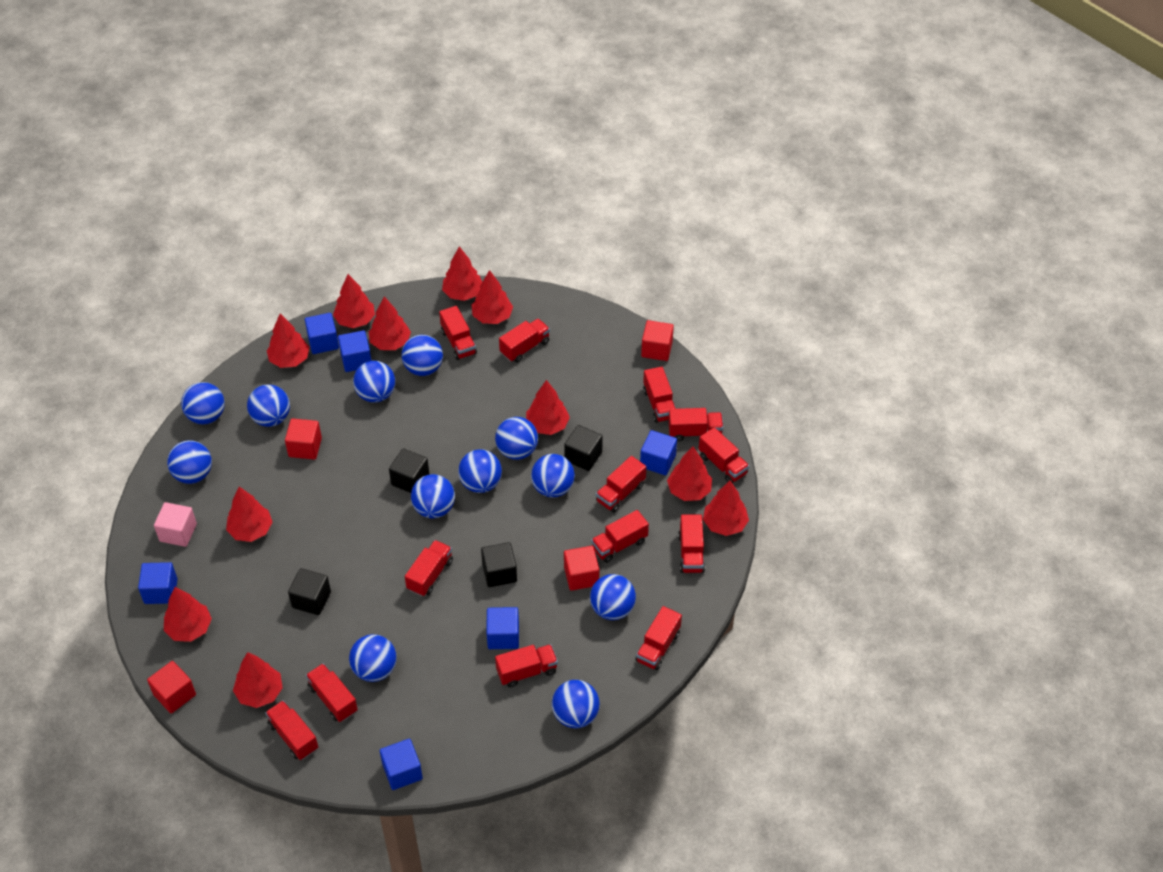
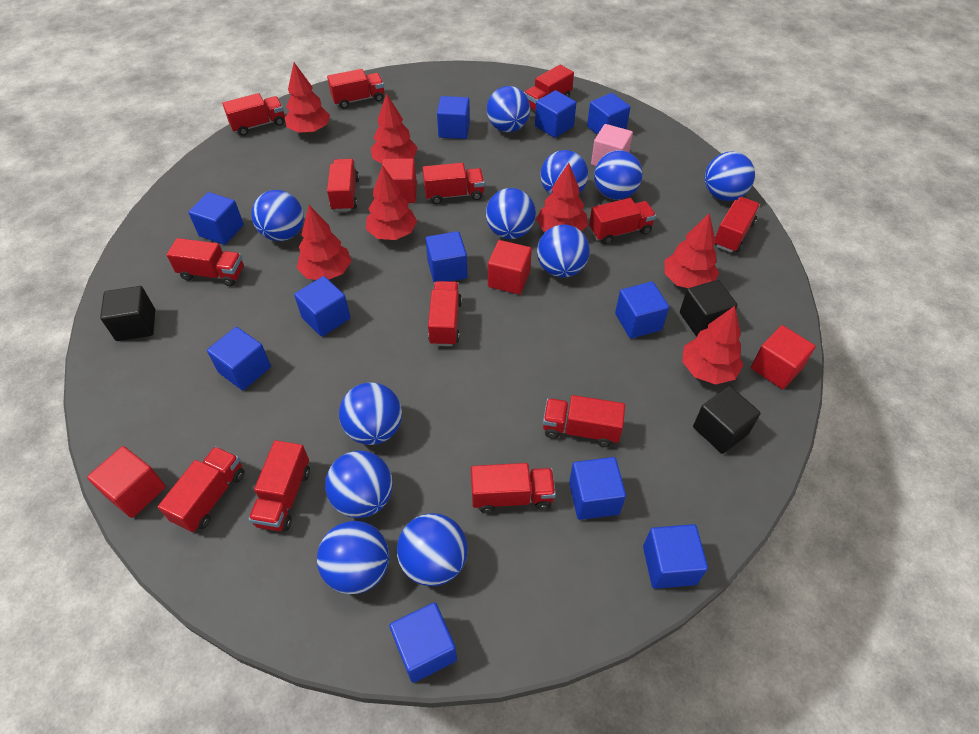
black cube: [288,568,331,615] [389,448,429,493] [481,542,517,587] [564,425,603,471] = 4 -> [100,286,155,341] [680,280,738,337] [693,386,761,454] = 3
blue ball: [167,440,212,484] [181,382,225,424] [247,384,290,427] [349,634,396,682] [353,361,395,403] [401,335,443,376] [411,474,455,518] [458,449,502,493] [495,417,538,460] [531,454,575,497] [552,680,600,728] [590,574,636,620] = 12 -> [251,190,304,241] [317,521,389,594] [325,451,393,518] [339,382,402,445] [397,513,468,586] [486,188,536,239] [487,86,530,132] [537,224,589,278] [540,150,588,195] [594,150,643,200] [705,151,755,201] = 11
blue cube: [138,562,177,604] [305,313,339,354] [338,330,371,372] [380,739,423,790] [486,607,519,649] [640,430,677,475] = 6 -> [188,192,244,245] [207,327,271,390] [294,276,350,337] [389,602,457,683] [425,231,468,282] [437,96,470,139] [535,90,576,138] [569,457,626,520] [587,93,630,135] [615,281,669,339] [643,524,708,589] = 11
red tree: [164,587,212,642] [226,487,272,542] [233,652,283,708] [267,314,310,368] [333,274,375,328] [369,296,411,350] [442,246,482,301] [472,270,513,324] [526,380,570,435] [667,446,712,501] [703,481,749,536] = 11 -> [285,63,330,134] [297,205,351,280] [366,165,417,240] [371,93,418,164] [536,163,588,232] [664,214,719,288] [682,306,743,385] = 7

